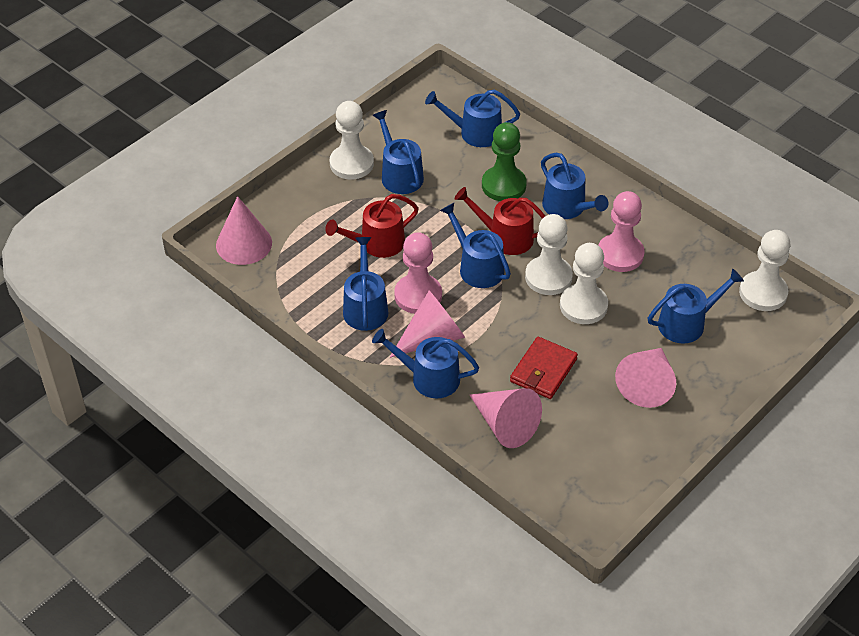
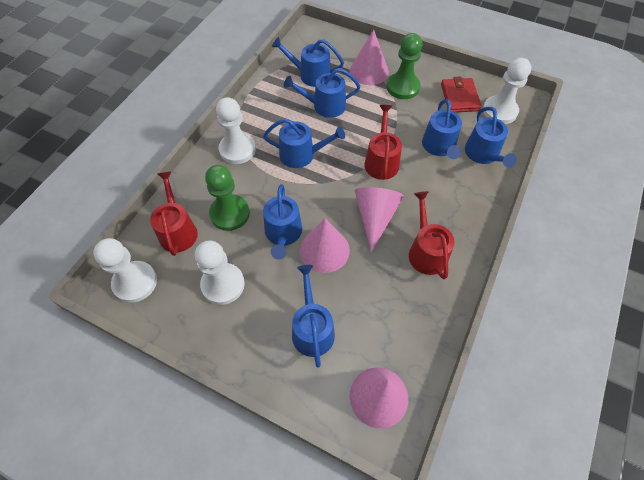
green pawn: [482,122,527,201] = 1 -> [205,165,250,231] [387,33,422,99] = 2
pink pawn: [394,232,442,314] [598,191,645,272] = 2 -> none = 0
red watering can: [325,194,419,258] [455,187,545,255] = 2 -> [150,171,198,256] [364,105,402,180] [409,191,454,279] = 3

